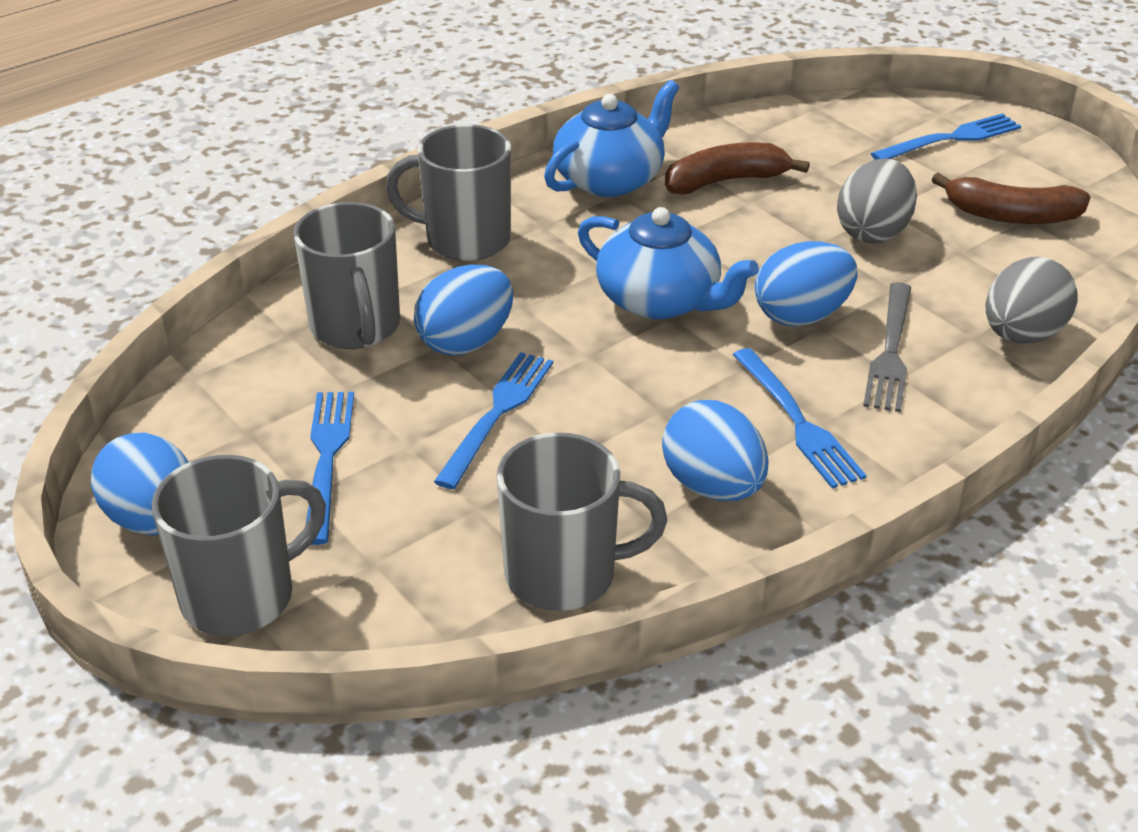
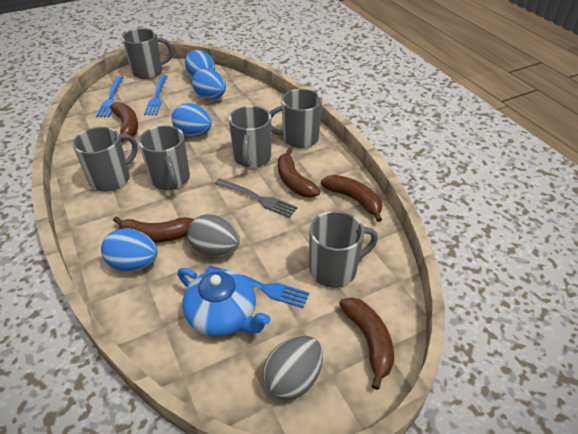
blue fork: [305,392,354,545] [434,352,553,489] [733,348,867,489] [871,113,1021,160] = 4 -> [96,76,124,117] [144,75,168,115] [206,265,309,308] = 3
blue teapot: [544,80,679,197] [578,207,759,319] = 2 -> [177,268,271,337] = 1
brown banana: [665,142,810,194] [932,173,1090,224] = 2 -> [110,102,138,143] [113,216,195,243] [278,148,320,198] [321,175,382,222] [339,297,394,390] = 5
grey mug: [151,455,326,636] [293,202,400,349] [385,124,511,261] [497,433,668,611] = 4 -> [73,127,138,192] [122,28,173,79] [139,125,190,190] [229,106,271,168] [270,89,322,148] [309,211,378,288] = 6

